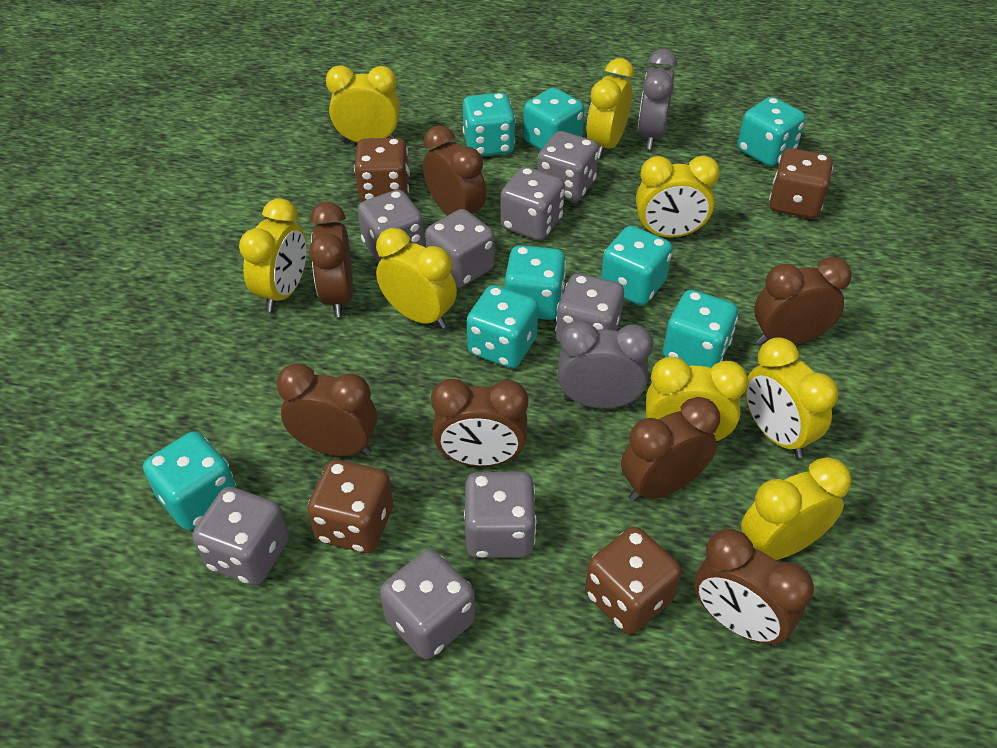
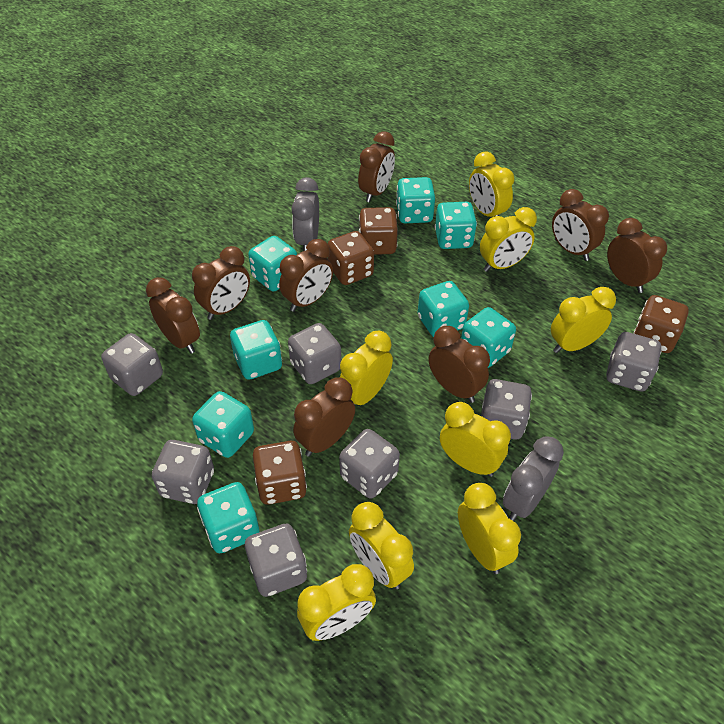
brown clock: [276,363,377,456] [309,202,353,317] [423,125,486,215] [431,379,528,466] [621,397,720,502] [694,529,814,646] [754,257,852,345] = 7 -> [146,277,200,354] [192,246,250,320] [279,239,333,312] [293,377,355,457] [358,131,395,202] [429,326,490,403] [552,189,609,261] [607,218,667,293] = 8
grey dice: [192,487,289,585] [358,190,425,263] [380,549,475,659] [425,209,495,288] [464,472,537,558] [500,167,565,241] [537,131,599,202] [555,274,624,343] = 8 -> [101,333,163,396] [152,440,214,504] [245,524,307,597] [288,323,341,384] [339,429,400,499] [481,379,532,439] [606,332,662,391] = 7

